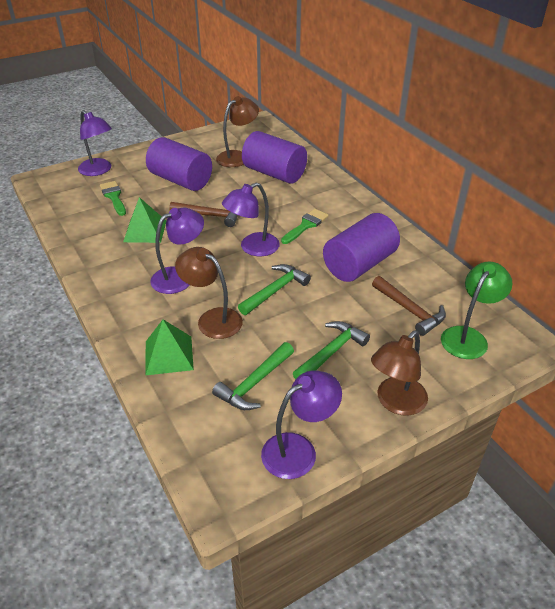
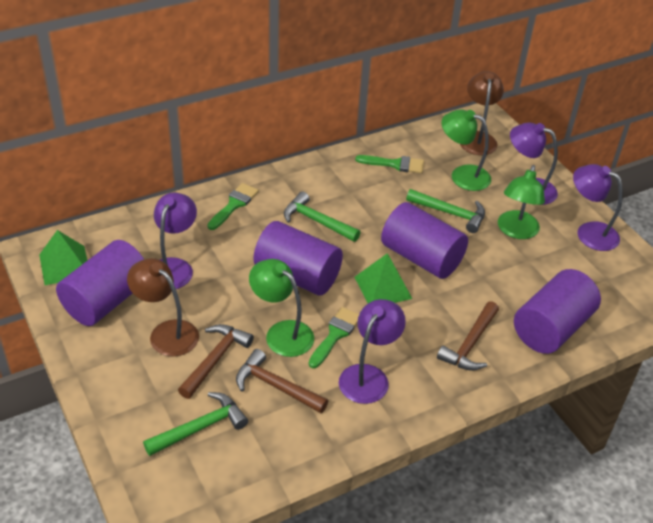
brown hammer: [169,202,238,227] [372,276,446,336] = 2 -> [178,324,254,399] [236,349,328,413] [437,301,499,371] = 3
brown lamp: [175,247,243,339] [216,96,259,167] [371,330,428,416] = 3 -> [127,258,199,357] [460,71,504,155] = 2
green brush: [100,181,126,216] [281,209,329,244] = 2 -> [208,183,259,230] [309,307,359,368] [355,155,424,173] = 3
green lamp: [441,262,513,359] = 1 -> [249,259,314,357] [441,109,491,191] [498,165,545,239] = 3
purple cylinder: [146,137,212,191] [242,131,307,184] [323,213,400,282] = 3 -> [56,240,144,326] [254,221,343,296] [381,202,468,279] [514,269,601,354] = 4

